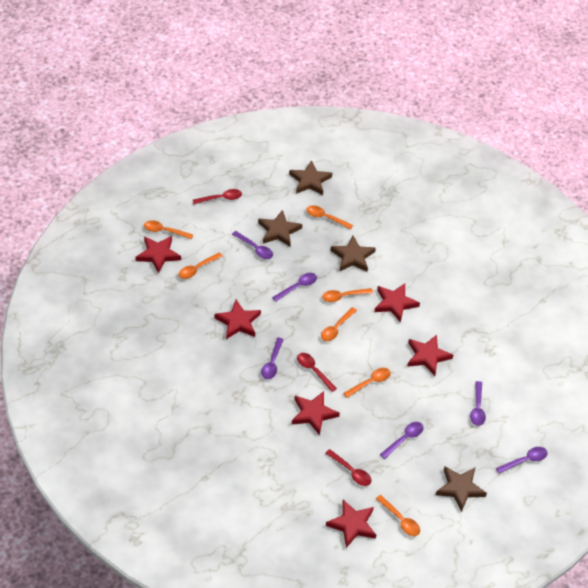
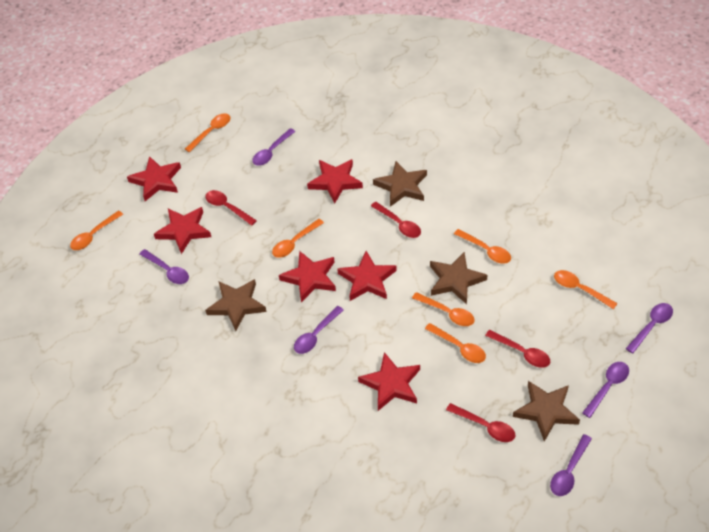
red spoon: [193,189,242,204] [297,353,337,392] [325,449,371,486] = 3 -> [205,190,257,226] [371,202,421,238] [446,403,516,442] [485,330,550,368] = 4

